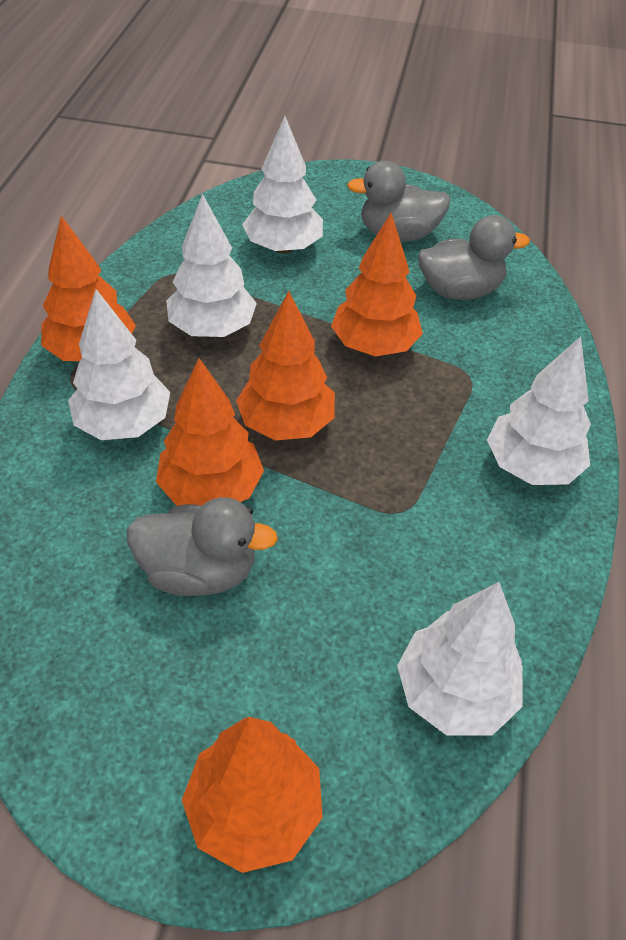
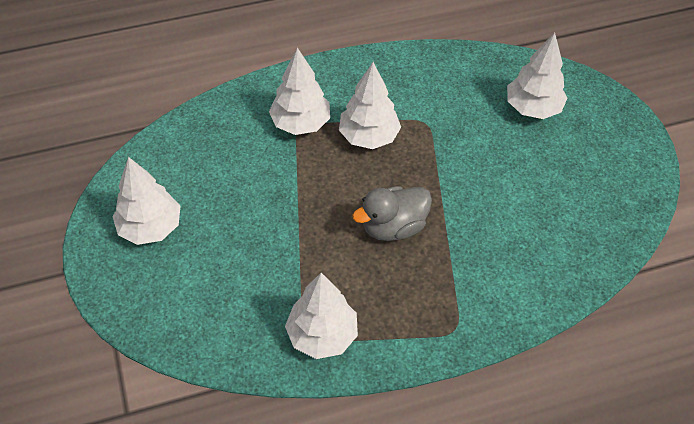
grey duck: [127,497,278,596] [347,160,451,242] [418,215,530,300] = 3 -> [352,186,432,241] = 1
orange tree: [41,216,136,361] [156,358,264,506] [182,717,323,873] [236,291,335,441] [331,213,423,357] = 5 -> none = 0

